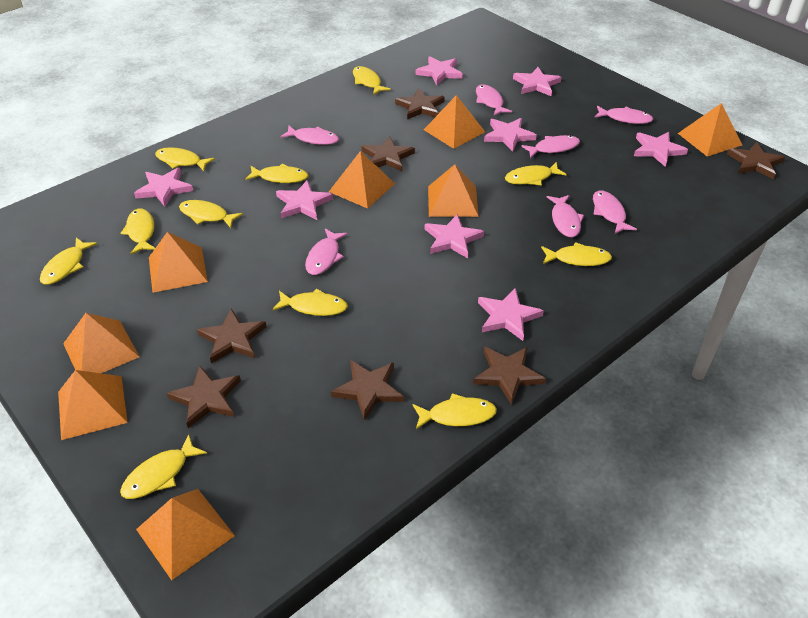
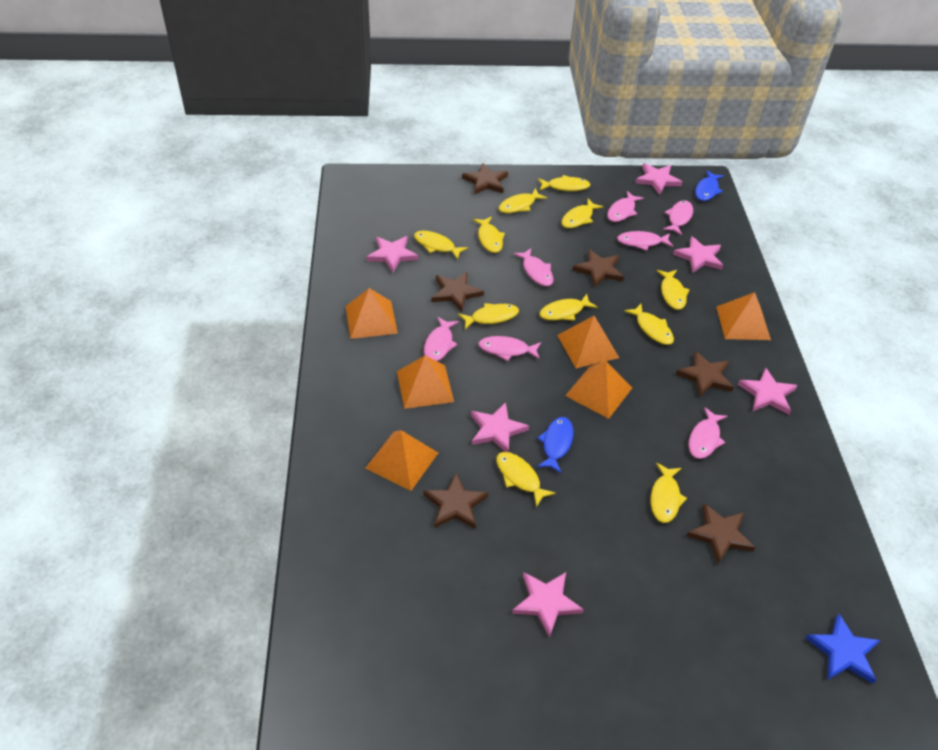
blue fish: none = 0 -> [537,417,574,474] [695,170,724,201] = 2
blue star: none = 0 -> [806,614,880,684] = 1
brown star: [167,366,241,428] [197,309,267,364] [331,360,404,421] [361,136,415,171] [395,88,445,119] [473,347,546,405] [727,142,785,179] = 7 -> [423,473,488,529] [432,272,484,312] [462,163,508,195] [572,249,624,288] [676,351,734,398] [687,503,755,564] = 6
orange pyramid: [58,370,128,440] [63,313,139,373] [136,489,235,580] [149,232,208,293] [329,151,395,209] [424,95,485,149] [428,164,479,217] [678,103,742,157] = 8 -> [346,288,398,339] [365,430,438,491] [397,355,454,409] [557,316,619,368] [565,361,632,419] [716,292,771,340] = 6
pink star: [134,168,193,207] [276,180,333,220] [416,56,463,85] [425,214,484,258] [478,288,544,341] [484,118,537,152] [513,67,562,96] [634,132,688,167] = 8 -> [367,236,418,272] [471,402,529,452] [512,572,584,638] [635,163,682,195] [673,236,723,273] [738,368,797,415] = 6

